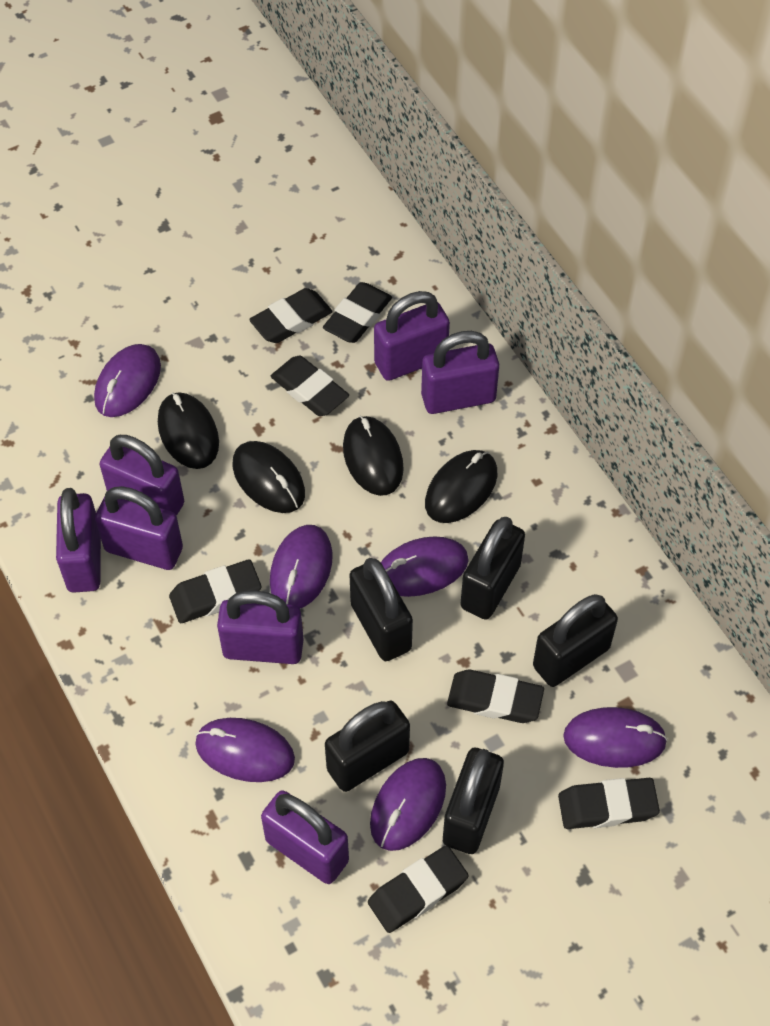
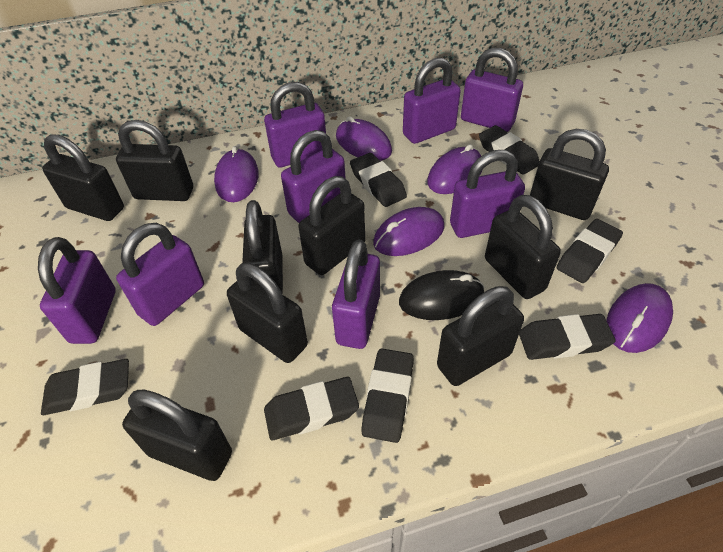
black mouse: [158,392,219,469] [233,441,305,513] [343,416,404,496] [425,450,498,523] = 4 -> [399,270,485,320] = 1
black padlock: [325,701,410,792] [350,558,413,661] [443,748,504,854] [461,517,525,620] [533,594,618,687] = 5 -> [42,134,124,221] [116,120,193,201] [122,390,232,481] [227,263,308,363] [242,200,283,294] [298,176,365,275] [437,286,524,386] [485,195,561,299] [530,129,609,220] = 9
purple mouse: [94,344,161,417] [195,718,295,782] [270,525,333,608] [370,758,446,851] [381,536,469,597] [563,707,668,768] = 6 -> [214,146,259,202] [336,116,392,161] [373,207,444,256] [427,144,482,194] [606,283,673,353] = 5
purple padlock: [56,488,101,593] [95,486,183,570] [100,435,184,516] [217,590,304,664] [261,790,349,884] [374,291,450,381] [421,331,499,414] = 7 -> [38,237,116,344] [116,223,204,326] [264,82,326,168] [281,130,346,223] [332,239,380,349] [403,57,461,144] [450,150,525,238] [461,48,523,132] = 8

